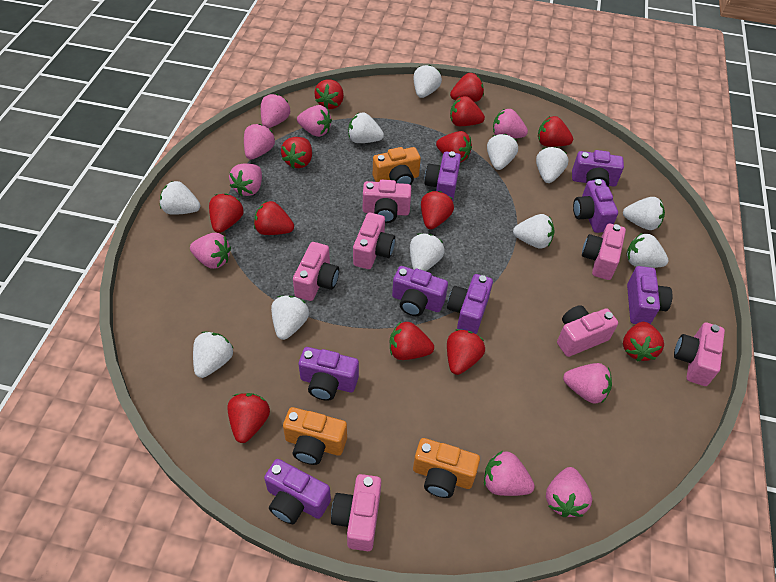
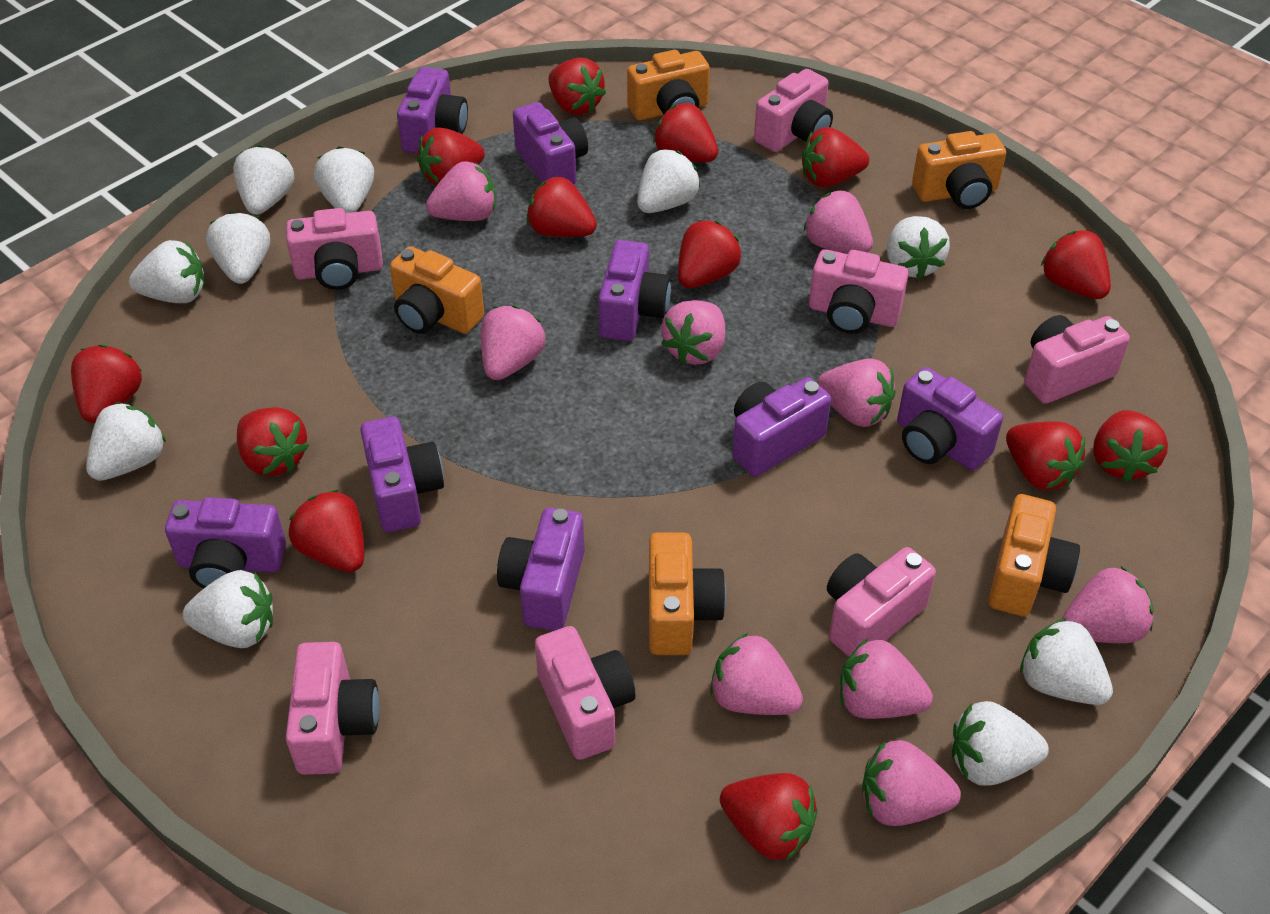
orange camera: [283,407,347,465] [373,147,421,185] [413,438,480,498] = 3 -> [390,246,484,334] [627,50,710,120] [649,532,726,655] [912,131,1006,209] [988,494,1080,617] = 5
white strawberry: [160,181,200,215] [193,332,233,378] [271,296,309,340] [348,113,384,143] [410,233,445,271] [413,65,442,98] [487,134,518,170] [513,214,554,249] [536,147,568,183] [623,197,665,230] [627,233,669,268] = 11 -> [86,402,166,481] [129,240,205,303] [183,570,273,648] [206,211,270,284] [233,145,295,215] [314,146,374,213] [637,149,700,213] [887,216,950,279] [952,701,1049,786] [1020,618,1113,705] = 10

